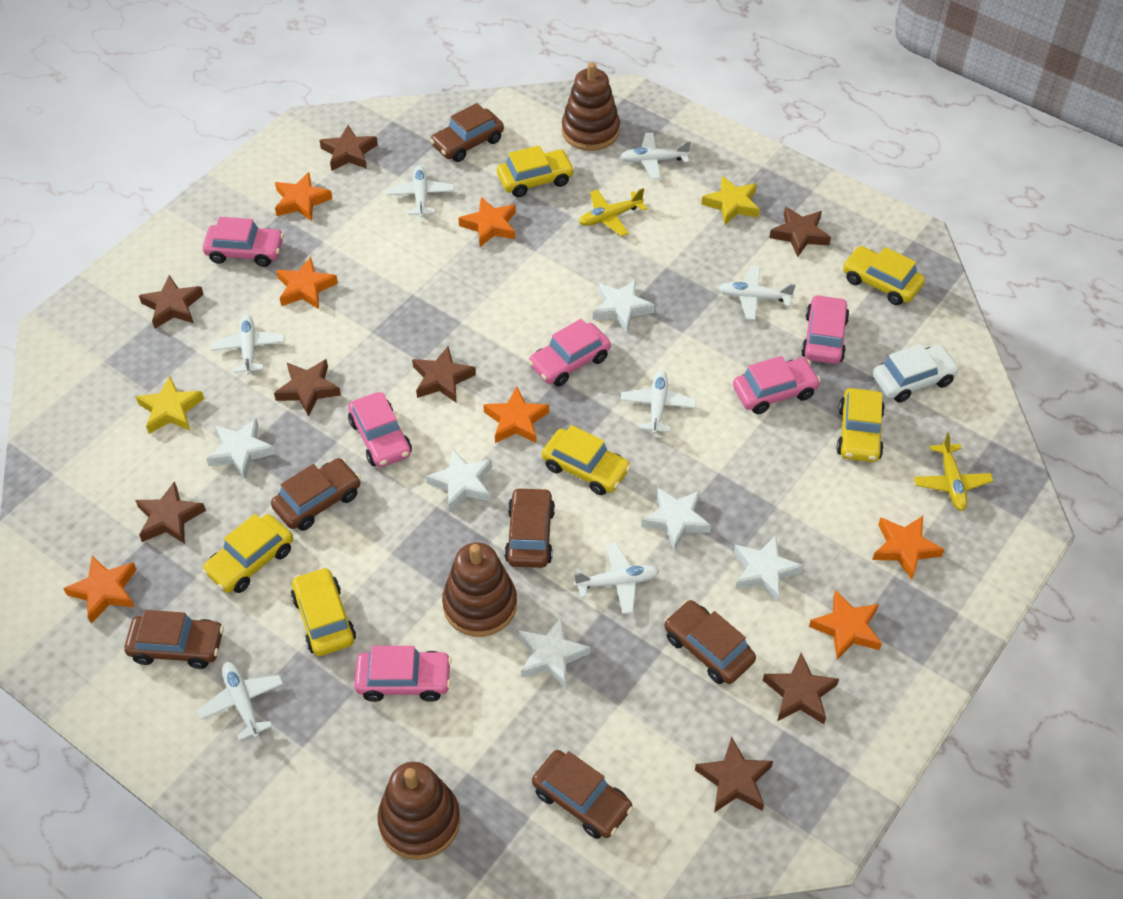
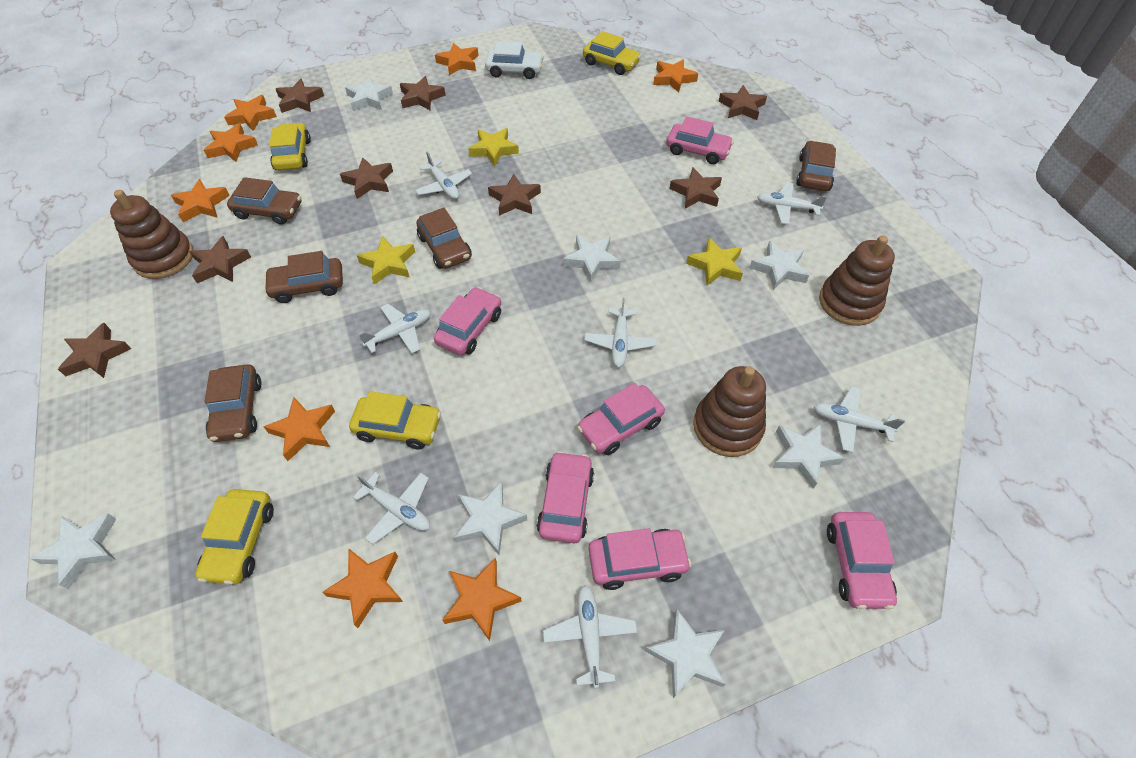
brown car: [124,610,224,669] [271,458,361,531] [430,103,504,162] [504,487,555,568] [532,750,633,839] [664,600,756,684] = 6 -> [204,364,262,442] [227,177,301,225] [264,251,343,303] [416,208,472,269] [796,141,836,191] = 5
orange star: [63,556,137,623] [275,172,332,221] [276,257,338,309] [458,197,516,247] [483,387,549,443] [809,590,882,660] [872,516,945,580] = 7 -> [171,179,230,222] [204,123,258,162] [224,95,277,131] [264,397,335,461] [322,549,403,628] [435,43,479,75] [443,557,522,641] [653,59,698,93] = 8
white star: [206,418,276,479] [426,449,492,512] [519,617,590,688] [593,279,654,333] [641,487,711,551] [734,535,804,602] = 6 -> [30,514,116,589] [345,77,393,111] [454,481,527,555] [563,235,621,282] [645,609,726,698] [749,241,809,290] [773,423,845,489] = 7
yellow car: [202,514,293,593] [291,567,356,656] [497,145,575,197] [542,425,631,495] [837,388,885,462] [843,246,925,305] = 6 -> [195,489,274,585] [269,123,311,170] [349,391,441,450] [583,31,641,75] = 4
yellow plane: [579,188,647,237] [914,433,993,511] = 2 -> none = 0
yellow star: [136,376,204,434] [701,176,760,225] = 2 -> [357,236,415,285] [468,128,519,166] [686,238,743,286] = 3

